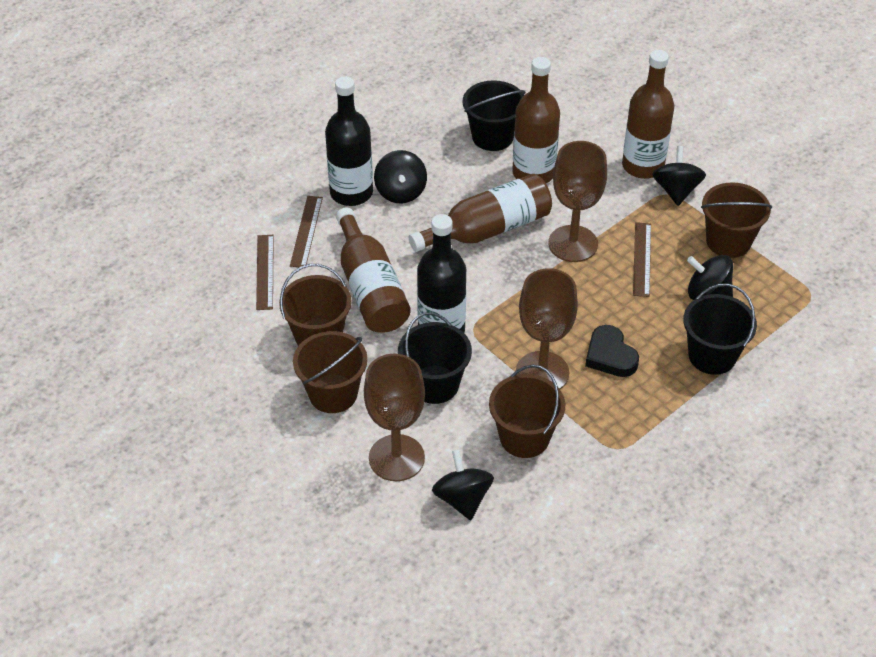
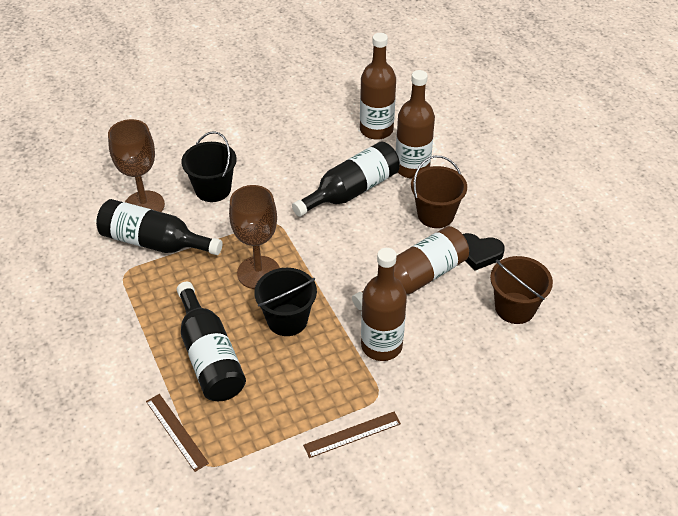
black bottle: [325,76,373,206] [417,214,466,333] = 2 -> [96,199,223,255] [177,282,246,401] [292,141,400,217] = 3
black bucket: [398,312,472,404] [463,80,526,151] [683,284,757,375] = 3 -> [181,131,237,202] [254,268,317,336] = 2
black spinning top: [374,150,427,203] [432,450,494,520] [652,146,706,206] [687,255,733,300] = 4 -> none = 0
brown bucket: [279,264,352,346] [293,331,368,413] [489,365,565,458] [701,182,772,258] = 4 -> [411,156,467,228] [490,256,553,324] = 2
brown goblet: [364,354,425,481] [516,268,578,389] [548,141,607,262] = 3 -> [108,119,165,212] [229,185,280,289] = 2
brown ruler: [256,235,274,310] [290,196,323,267] [633,222,651,297] = 3 -> [146,394,209,472] [303,412,401,458] = 2

